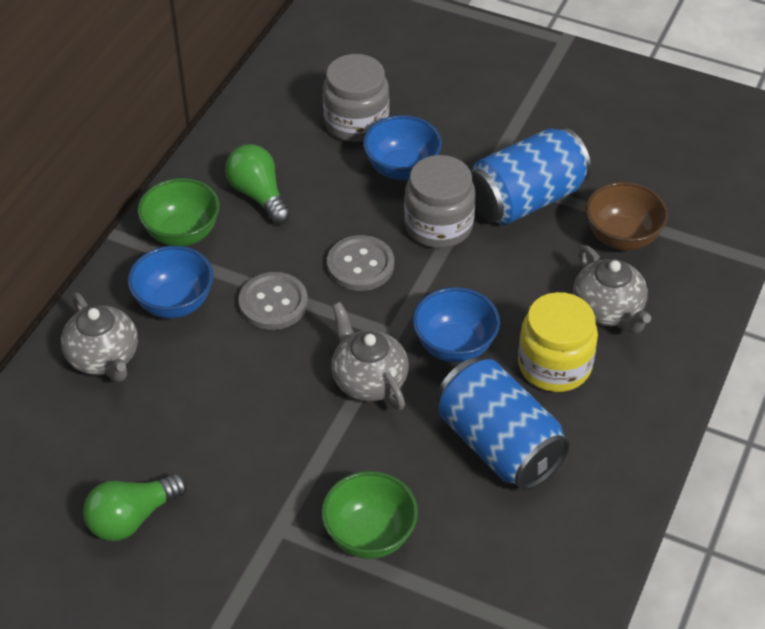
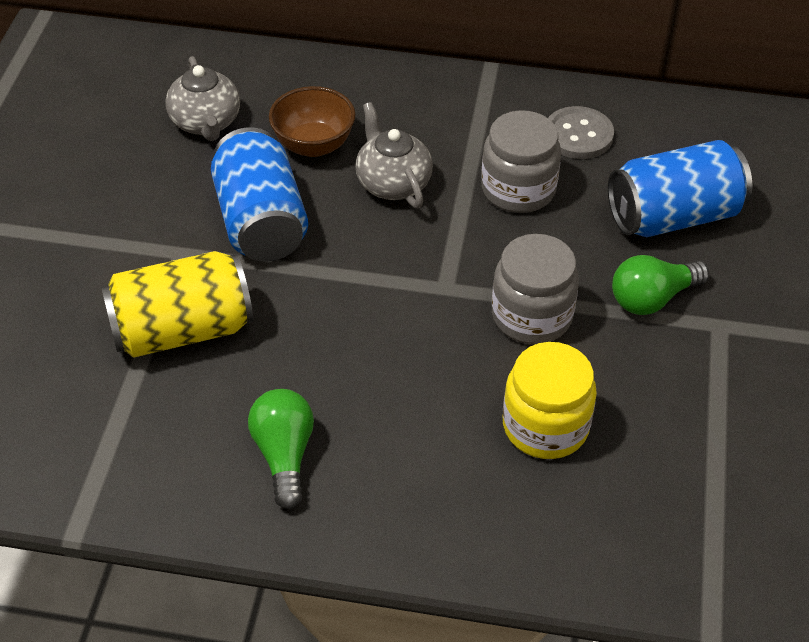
blue bowl: [128,246,213,318] [363,115,442,180] [413,287,500,362] = 3 -> none = 0
green bowl: [137,178,220,246] [321,471,418,559] = 2 -> none = 0
grey button: [239,272,308,330] [327,235,394,291] = 2 -> [548,106,614,159] = 1
grey teapot: [61,292,138,382] [331,302,409,410] [573,245,651,334] = 3 -> [165,56,240,141] [355,102,433,208] = 2
yellow can: none = 0 -> [101,251,253,358] = 1

